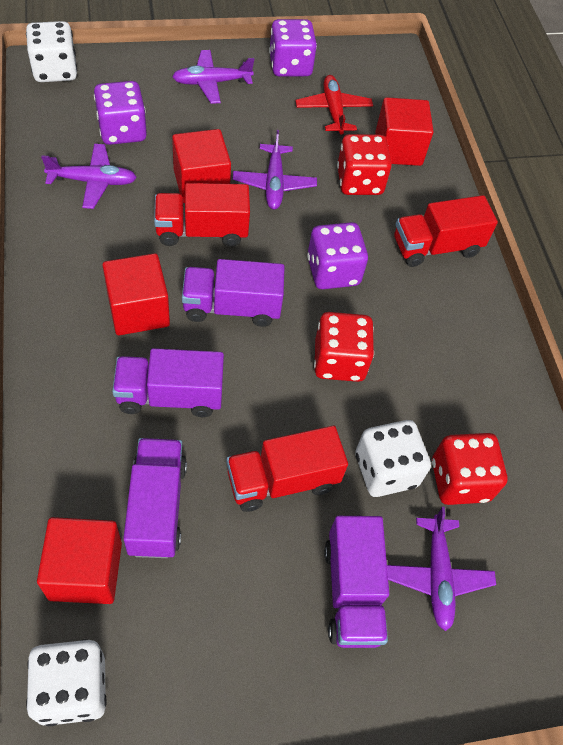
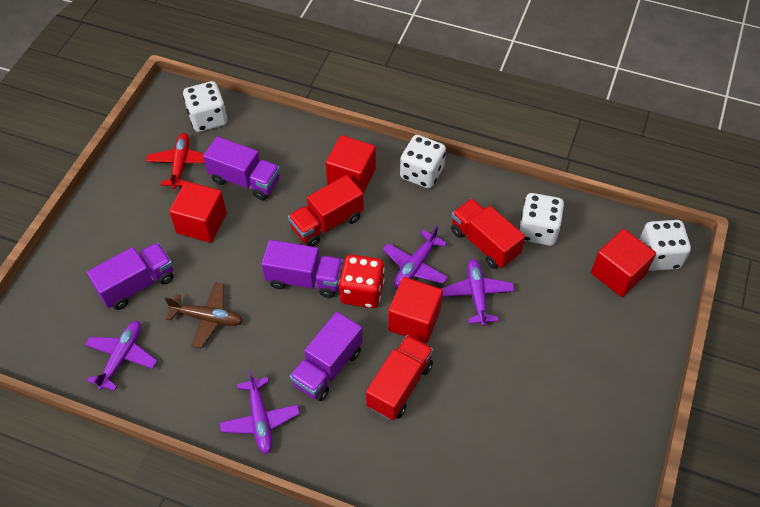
brown plane: none = 0 -> [165,282,243,348] = 1
purple dice: [94,81,147,145] [269,19,317,77] [307,222,368,289] = 3 -> none = 0
red dice: [314,312,374,382] [337,134,392,195] [432,433,507,505] = 3 -> [339,254,385,308] = 1
white dice: [26,21,77,82] [26,640,106,726] [356,420,431,497] = 3 -> [183,81,227,132] [400,135,446,189] [519,193,564,246] [639,220,691,271] = 4

